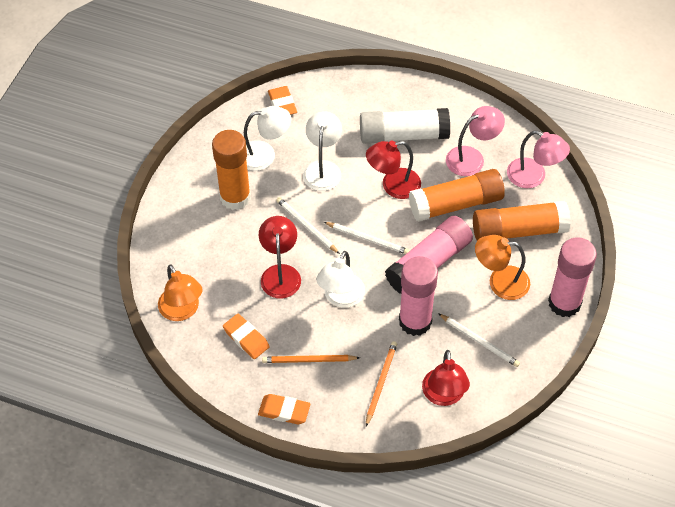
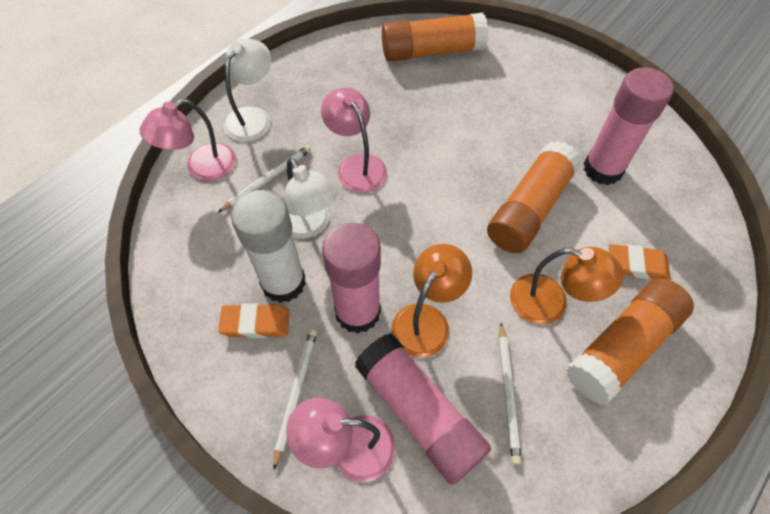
orange eraser: [223,314,270,359] [258,394,311,424] [268,86,297,115] = 3 -> [218,303,290,338] [609,244,671,280] = 2
orange pencil: [262,355,360,363] [366,341,397,426] = 2 -> none = 0
pink lamp: [446,106,505,176] [507,131,570,188] = 2 -> [139,99,236,181] [286,398,396,482] [321,88,387,193] = 3
red lamp: [259,216,301,299] [366,140,421,199] [422,350,470,406] = 3 -> none = 0
white lamp: [244,106,291,171] [303,111,342,191] [316,251,365,308] = 3 -> [224,38,271,142] [285,158,338,238] = 2

